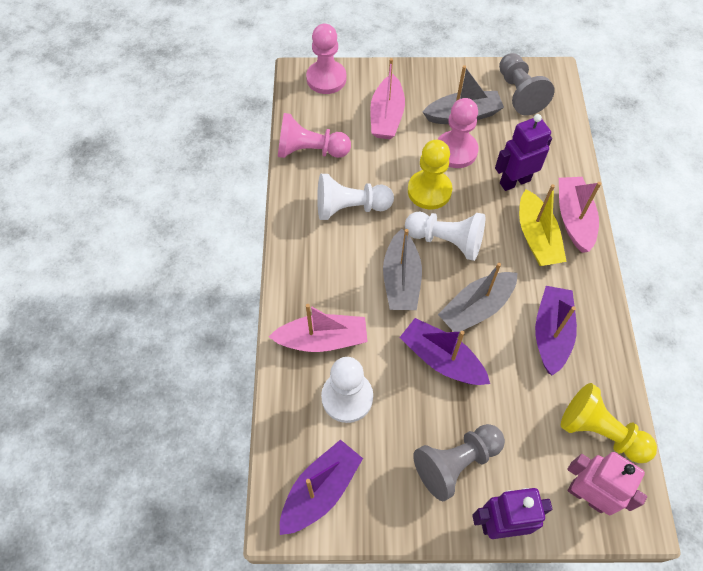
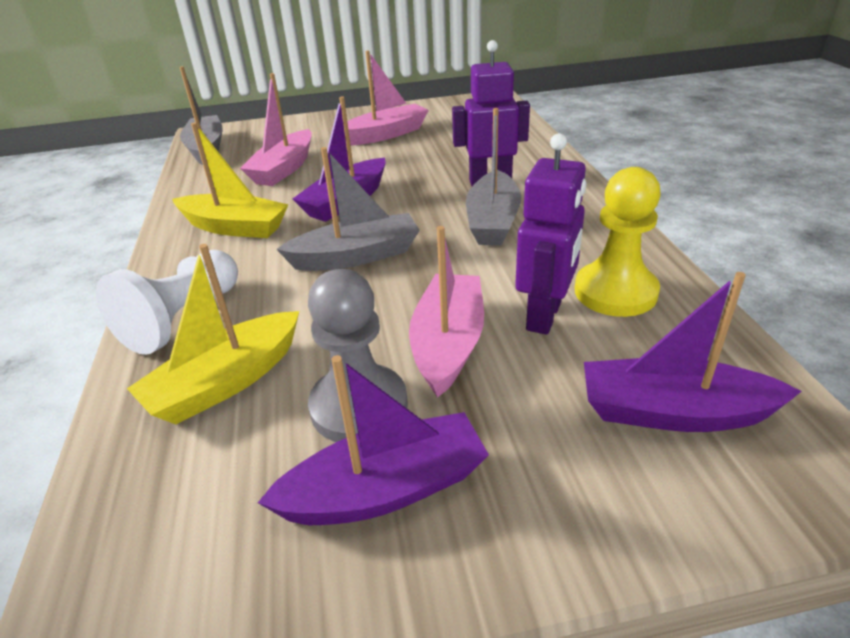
grey pawn: [413,424,505,501] [499,53,555,116] = 2 -> [308,269,408,442] = 1
pink pawn: [278,113,351,158] [306,24,346,94] [437,98,479,168] = 3 -> none = 0
pink robot: [567,452,647,515] = 1 -> none = 0
white pawn: [317,174,394,220] [321,357,373,423] [405,212,485,261] = 3 -> [96,250,238,355] = 1
yellow boat: [519,184,567,266] = 1 -> [127,244,299,424] [172,122,288,238] = 2
yellow pawn: [408,140,452,209] [561,383,657,463] = 2 -> [575,167,661,317] = 1

